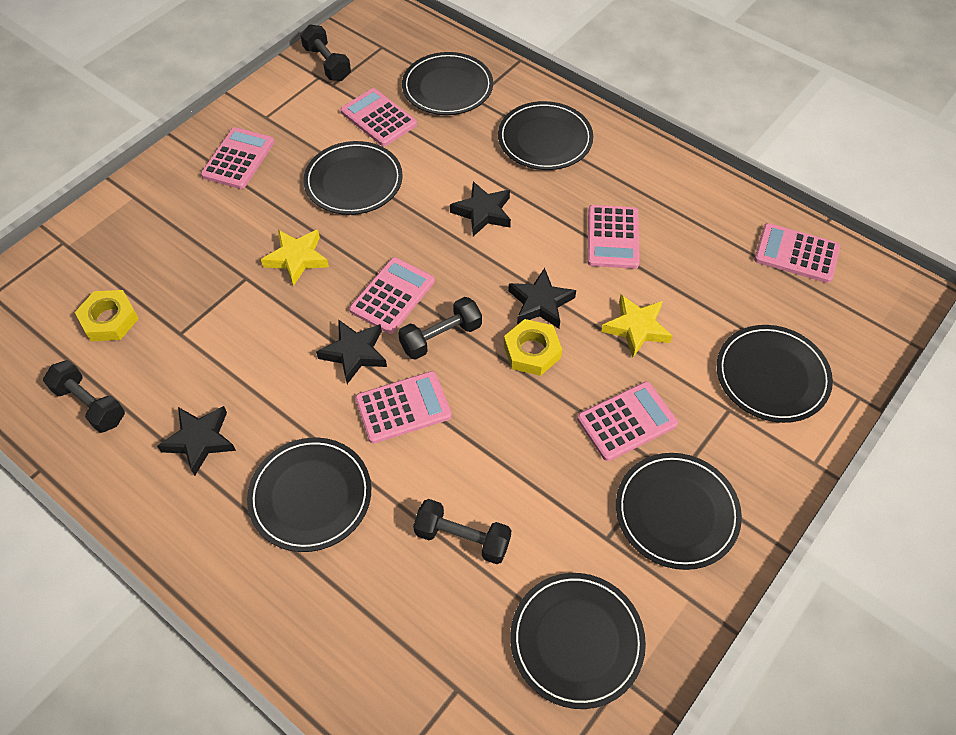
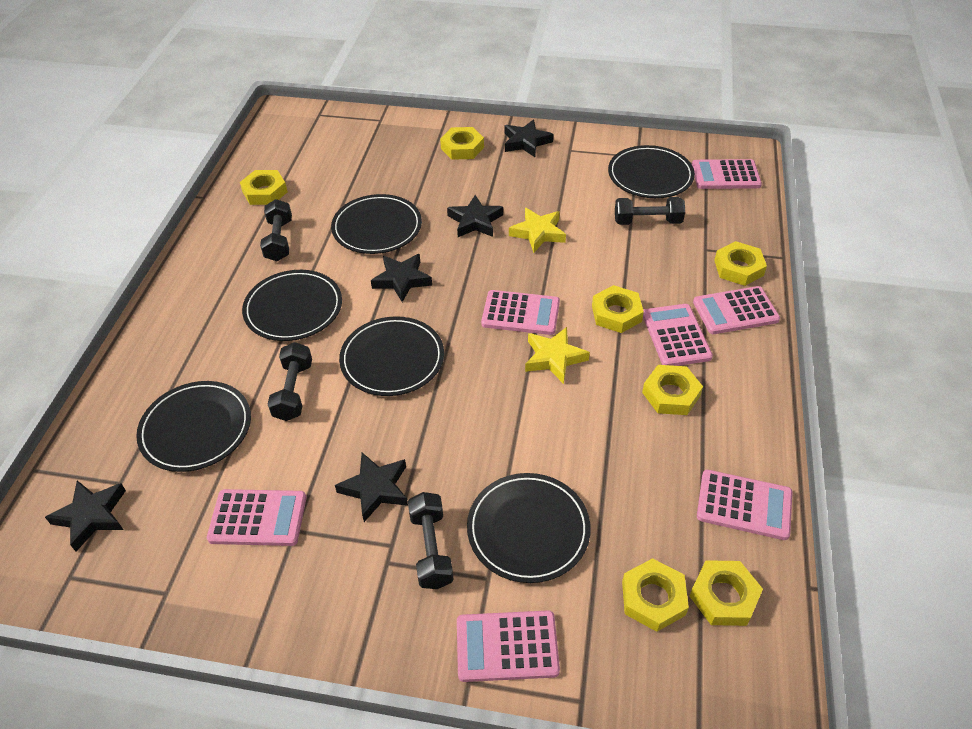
black plate: [247,437,371,552] [303,141,403,215] [402,52,493,115] [498,101,593,170] [510,573,646,709] [616,453,742,570] [717,325,833,423] = 7 -> [136,381,251,472] [242,270,342,341] [331,194,422,254] [339,316,444,396] [467,473,591,583] [608,145,695,198] = 6
black star: [157,406,236,476] [316,319,387,384] [450,181,511,236] [508,268,576,328] = 4 -> [45,480,126,552] [335,453,408,522] [371,254,432,302] [447,195,503,237] [505,120,553,157] = 5
yellow nut: [75,290,139,341] [504,319,562,376] = 2 -> [240,170,288,205] [440,127,484,160] [592,285,644,333] [622,558,689,632] [642,365,703,415] [689,560,763,626] [714,241,767,286] = 7

